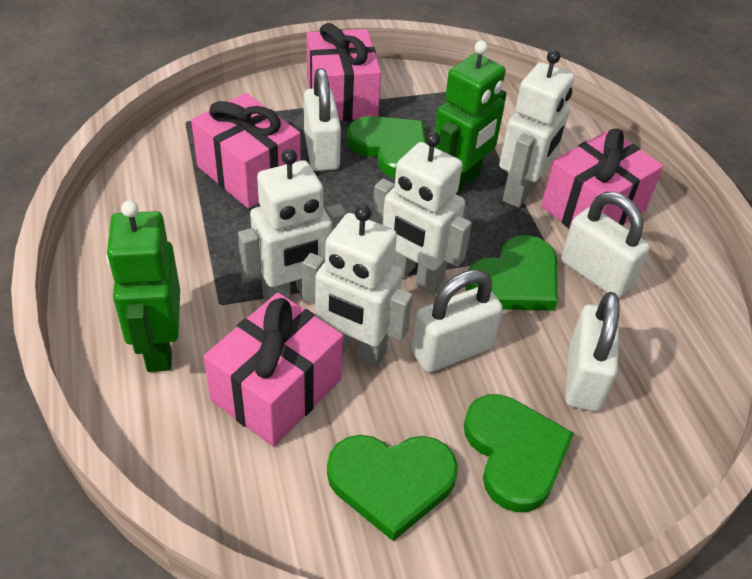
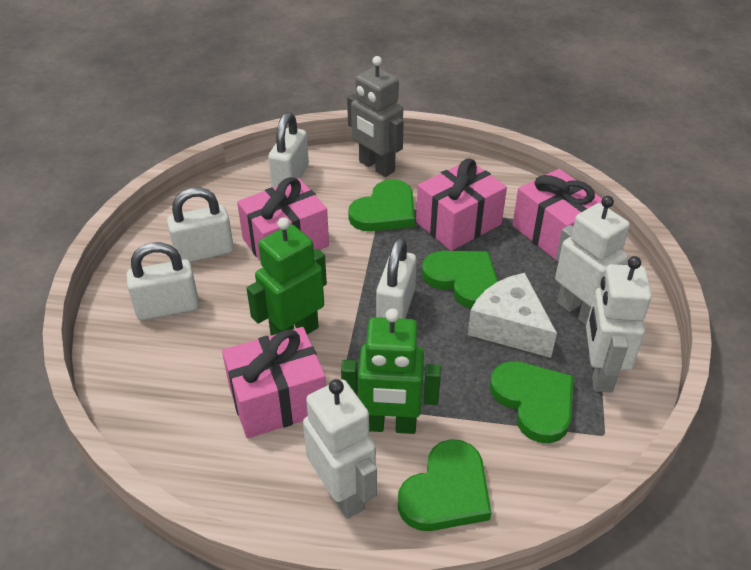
grey robot: none = 0 -> [347,56,404,177] = 1
white cheese: none = 0 -> [468,273,557,358] = 1
white robot: [238,149,346,301] [302,205,413,368] [372,132,472,294] [499,50,574,208] = 4 -> [303,379,377,519] [555,196,630,325] [586,256,652,393] = 3

